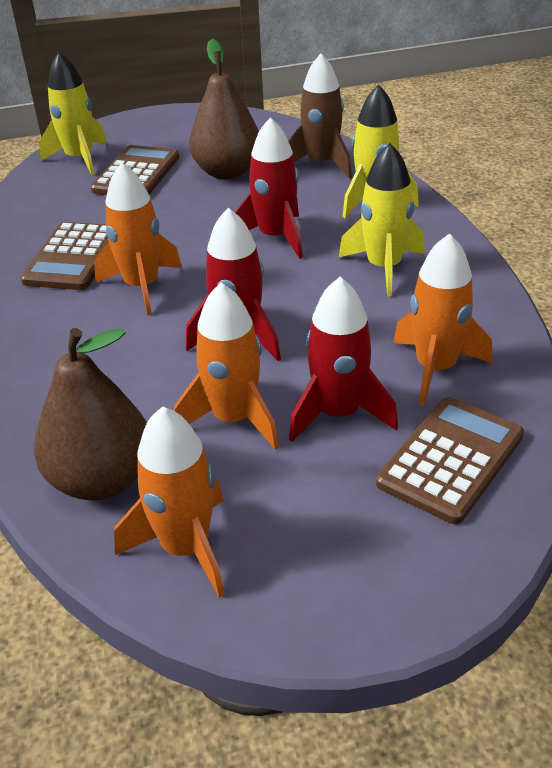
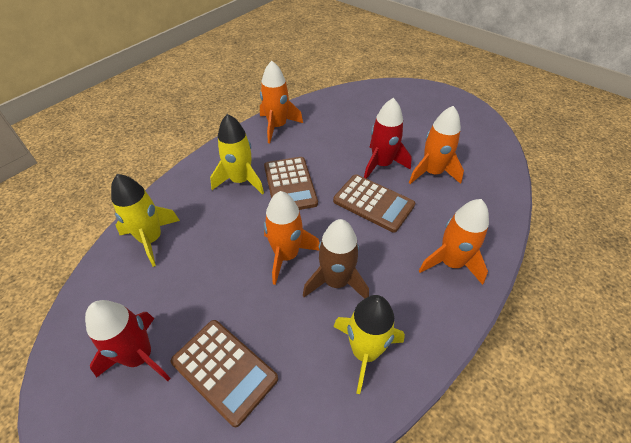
brown pear: [34,328,147,501] [189,39,259,180] = 2 -> none = 0
red rocket: [186,208,281,361] [235,117,303,259] [289,277,398,442] = 3 -> [85,300,171,381] [364,98,412,179] = 2

